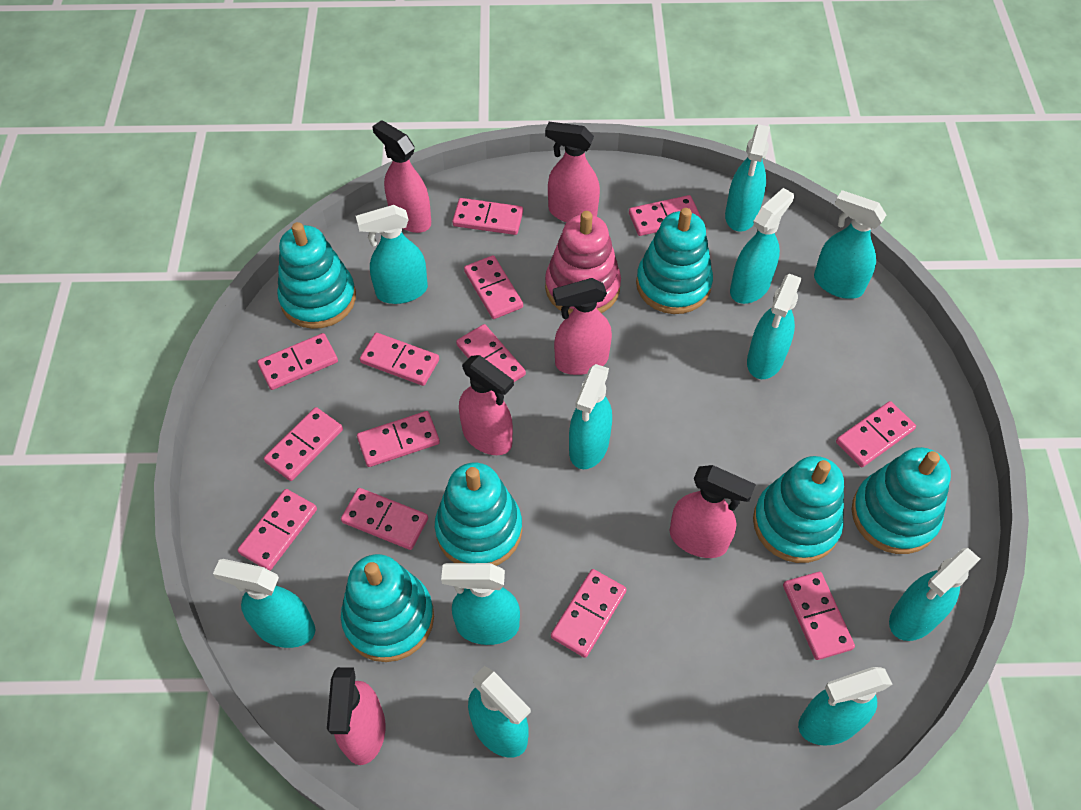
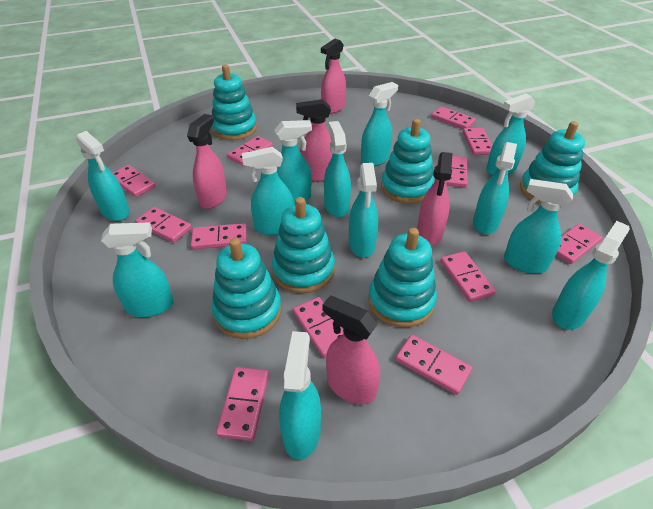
pink domino: [237,489,317,570] [257,333,338,390] [264,407,343,481] [341,488,428,550] [357,411,440,467] [360,333,439,386] [452,198,523,235] [456,324,526,382] [464,255,523,319] [551,569,627,658] [629,195,701,236] [783,572,855,660] [836,401,916,467] = 13 -> [113,165,156,197] [136,207,192,243] [191,223,247,249] [216,367,269,441] [227,136,273,165] [293,297,344,357] [396,335,472,395] [431,107,476,129] [440,251,496,302] [447,156,468,188] [463,128,492,155] [556,224,603,264] = 12
pink spray bottle: [327,667,385,765] [372,120,431,233] [459,355,514,455] [545,122,600,222] [553,278,612,375] [669,465,756,558] = 6 -> [187,114,227,209] [296,99,333,182] [321,38,346,114] [322,296,380,404] [417,152,453,246] = 5
pink stacking toy: [545,211,621,315] = 1 -> none = 0
turquoise spray bottle: [213,559,315,648] [356,205,428,304] [441,563,520,645] [468,666,531,758] [569,364,612,469] [725,124,770,232] [730,188,794,304] [747,274,802,379] [798,667,893,746] [814,190,886,299] [889,548,980,641] = 11 -> [76,131,130,221] [101,222,174,317] [242,147,294,235] [274,120,312,205] [279,331,321,460] [324,121,351,218] [349,163,378,258] [361,82,398,166] [473,142,517,234] [486,93,536,175] [504,179,573,274] [552,221,630,330] = 12

